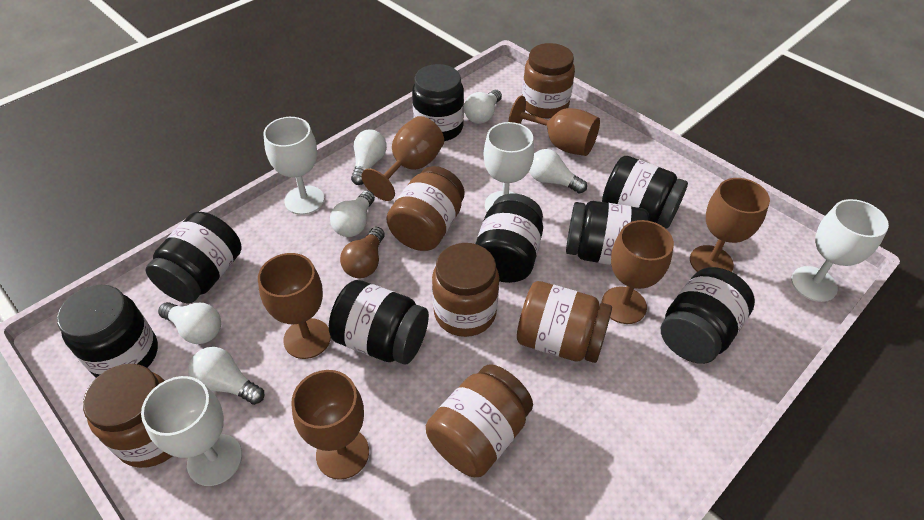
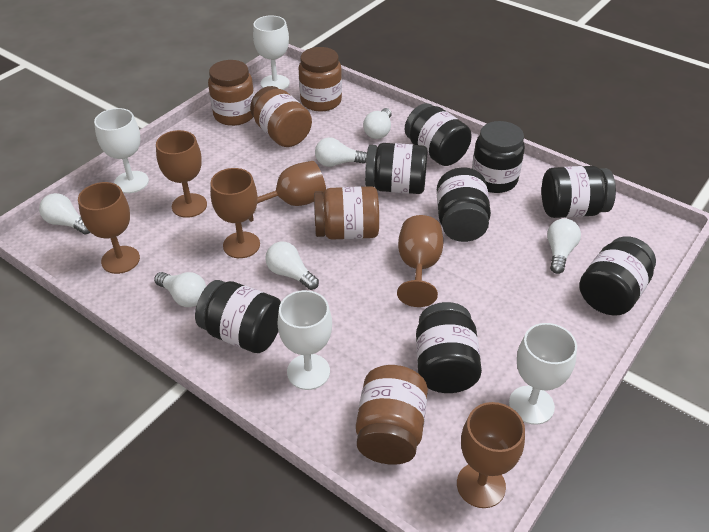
brown jar: [83,364,172,468] [386,166,465,251] [426,364,533,477] [432,243,499,337] [517,281,612,363] [522,43,575,118] = 6 -> [208,60,254,126] [250,86,312,147] [298,47,342,112] [314,186,379,240] [356,365,428,465] = 5
brown light bulb: [340,227,385,278] = 1 -> none = 0

